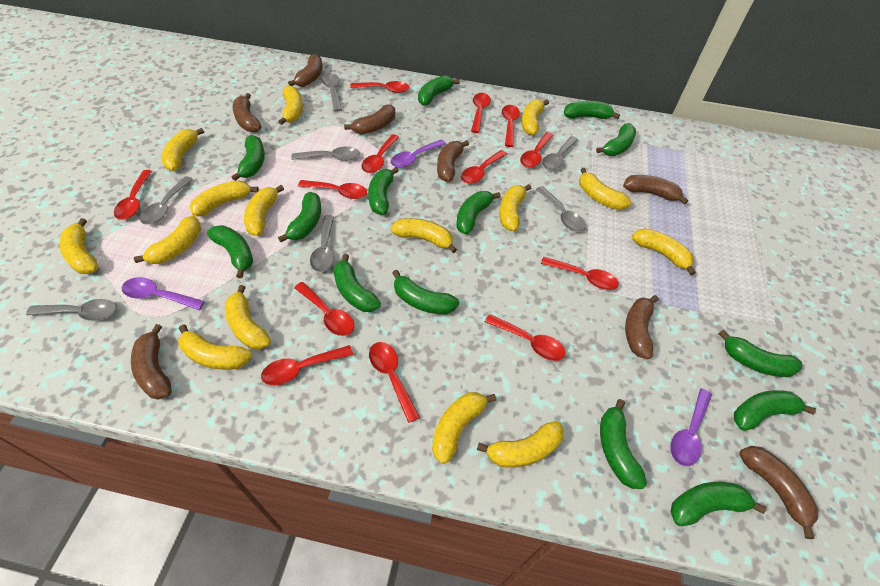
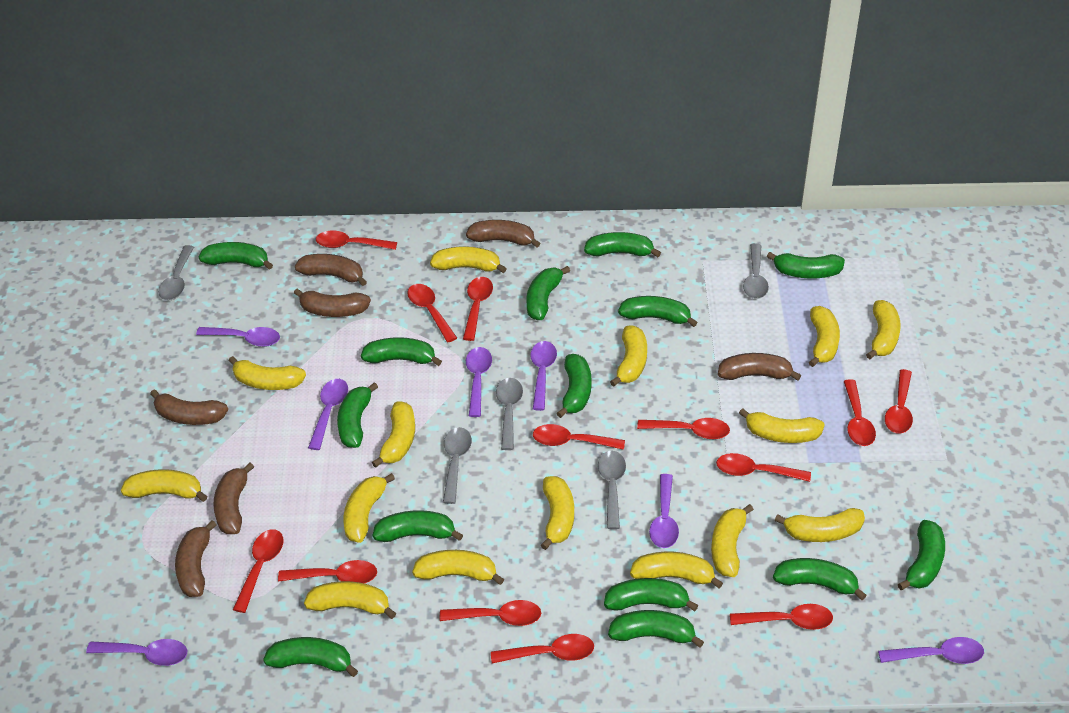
brown banana: [131,324,172,400] [233,93,261,132] [288,54,323,87] [344,104,395,135] [437,140,469,182] [623,175,688,204] [625,295,659,359] [739,446,818,539] = 8 -> [150,389,228,425] [175,520,217,597] [213,462,254,534] [294,288,371,317] [295,254,367,286] [466,220,541,248] [718,353,801,381] = 7
grey spoon: [26,299,117,321] [140,176,193,225] [292,146,360,161] [310,215,334,272] [322,73,342,112] [536,186,586,232] [542,136,578,170] = 7 -> [158,245,194,300] [443,427,472,504] [496,378,523,450] [598,451,626,529] [743,243,769,299] = 5
purple spoon: [122,277,205,310] [391,139,446,168] [670,388,712,466] = 3 -> [86,639,187,666] [196,327,280,347] [308,379,348,450] [466,347,492,417] [530,341,557,411] [649,474,679,548] [878,637,984,664] = 7

